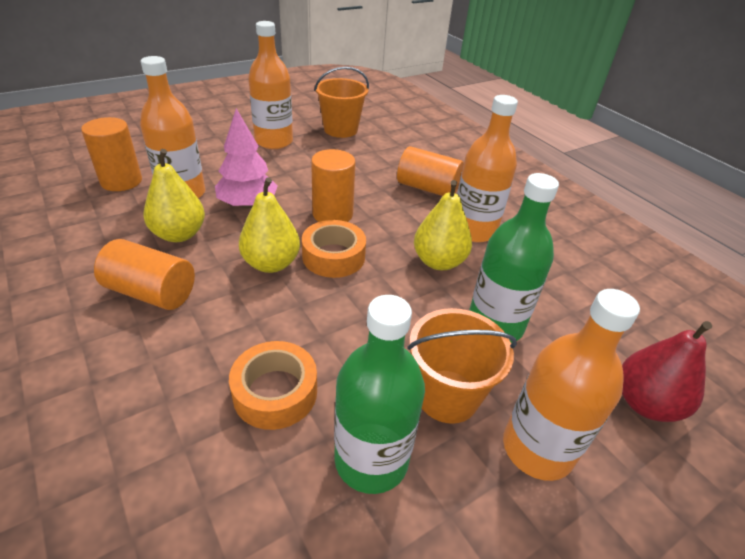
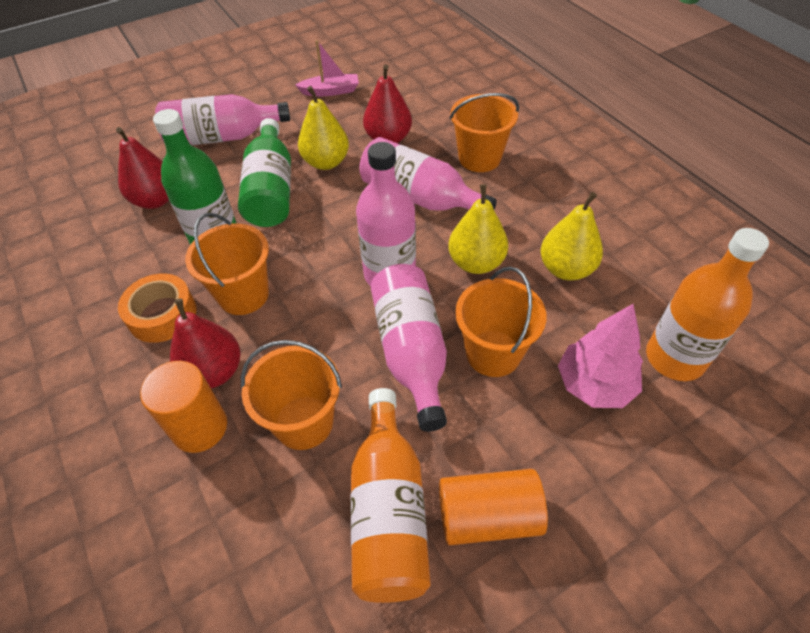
orange bottle: [140,56,205,199] [248,21,293,149] [457,95,518,243] [503,289,640,481] = 4 -> [350,388,431,603] [646,228,769,381] = 2
orange bucket: [314,67,369,138] [408,308,517,424] = 2 -> [185,213,269,315] [241,340,342,450] [450,93,519,172] [455,267,546,377] = 4
orange cylinder: [81,117,142,191] [94,239,195,310] [311,149,356,222] [397,146,464,196] = 4 -> [140,361,227,453] [439,469,548,545] = 2
orange tape: [229,341,317,430] [302,220,366,278] = 2 -> [118,274,196,343] = 1
pink boat: none = 0 -> [295,40,359,96] = 1
pink bottle: none = 0 -> [155,94,290,145] [356,142,416,285] [359,137,497,211] [370,264,447,432] = 4
red pear: [622,321,712,422] = 1 -> [116,127,169,209] [170,298,241,389] [363,64,412,143] = 3

